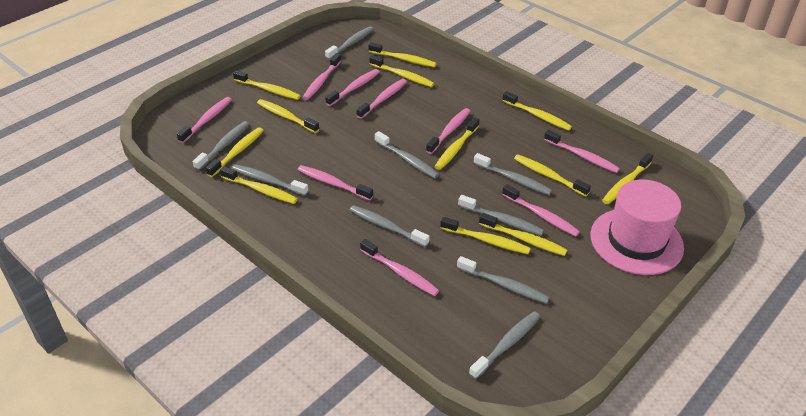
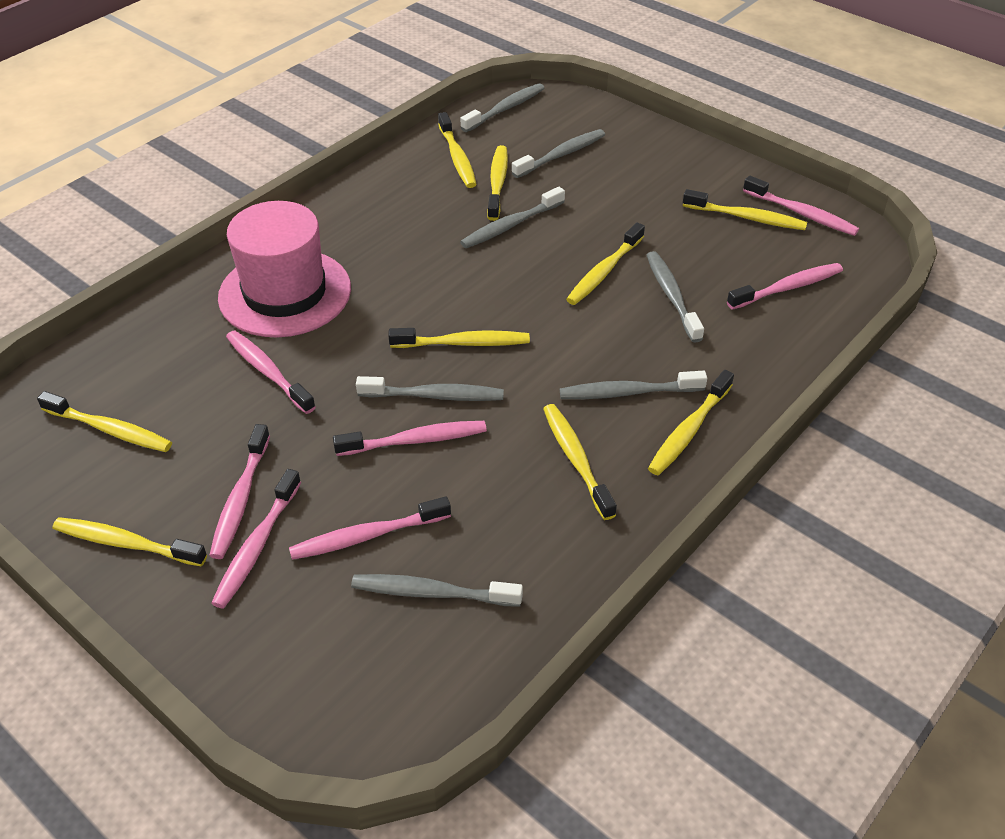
grey toothbrush: [193,121,249,171] [232,164,308,196] [325,26,374,60] [350,205,430,247] [375,131,439,179] [457,256,550,304] [458,195,544,236] [469,311,540,379] [474,153,552,195] = 9 -> [351,574,523,607] [356,376,504,401] [460,83,544,132] [460,187,565,248] [512,129,605,178] [560,371,707,399] [647,251,704,343] = 7
pink toothbrush: [177,97,232,143] [298,165,373,201] [302,53,341,100] [325,69,380,106] [356,79,407,119] [360,239,439,296] [426,108,470,154] [502,184,580,237] [544,130,620,173] = 9 -> [209,424,270,559] [211,469,301,609] [226,331,316,414] [289,496,451,560] [333,421,487,456] [727,263,843,310] [743,176,859,236] = 7
yellow toothbrush: [206,127,264,177] [220,166,298,204] [233,70,301,100] [257,99,319,133] [368,42,437,67] [370,55,434,87] [434,117,479,170] [440,217,531,254] [479,213,567,256] [502,91,572,131] [514,154,591,197] [602,153,653,204] = 12 -> [37,391,172,452] [53,517,207,567] [388,328,530,348] [438,112,477,188] [487,145,508,221] [543,404,617,520] [566,222,645,305] [648,370,734,475] [683,189,807,230] = 9

